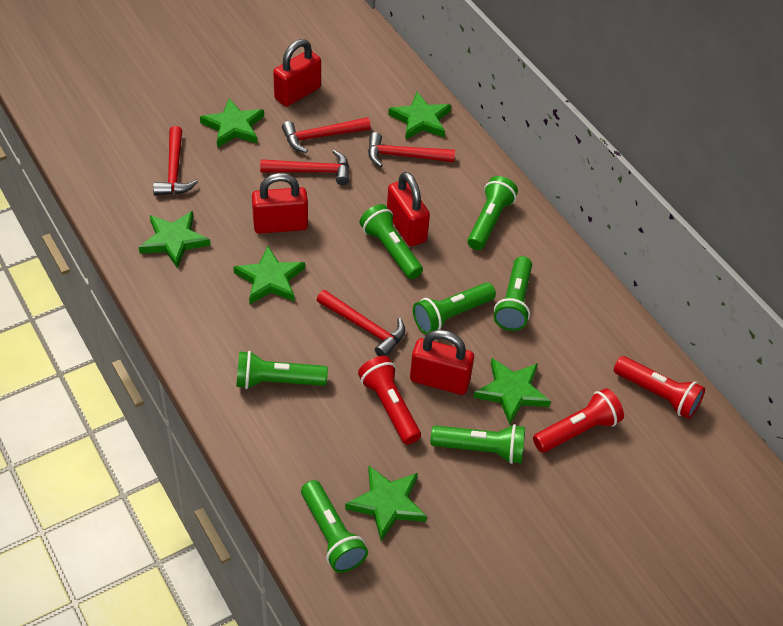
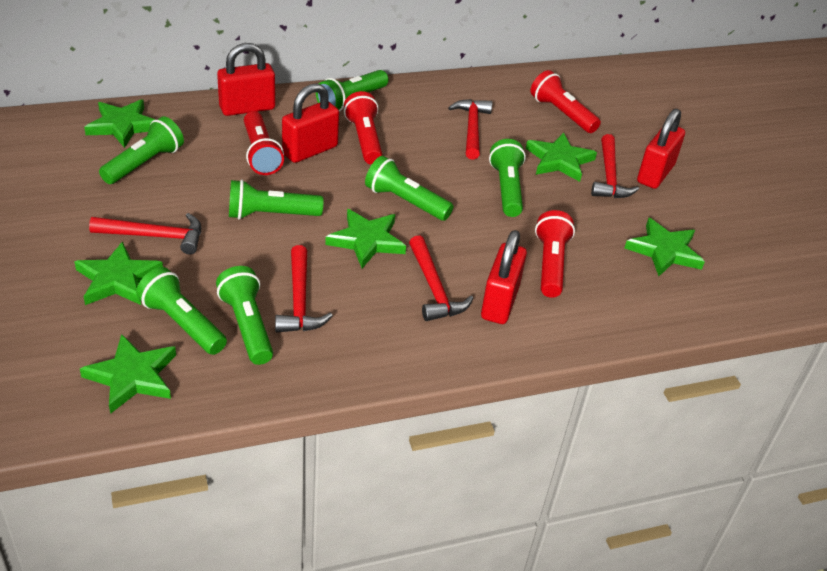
red flashlight: [358,356,421,445] [533,388,624,453] [614,356,705,419] = 3 -> [244,111,284,175] [344,91,383,165] [530,70,601,133] [535,210,575,298] = 4

